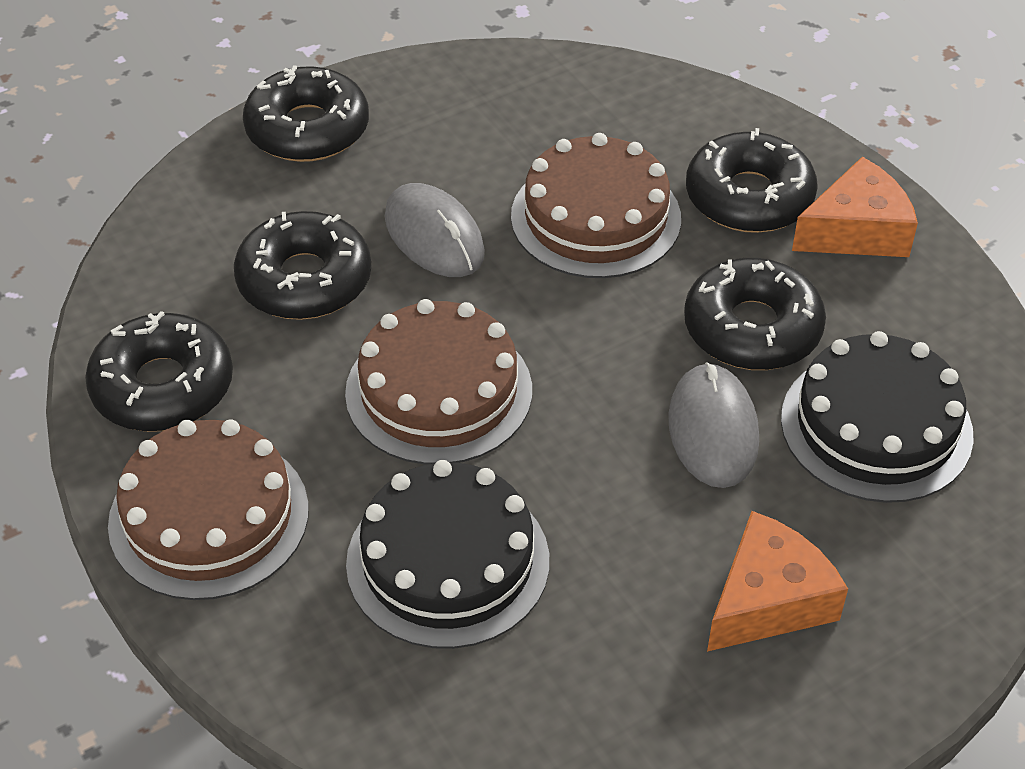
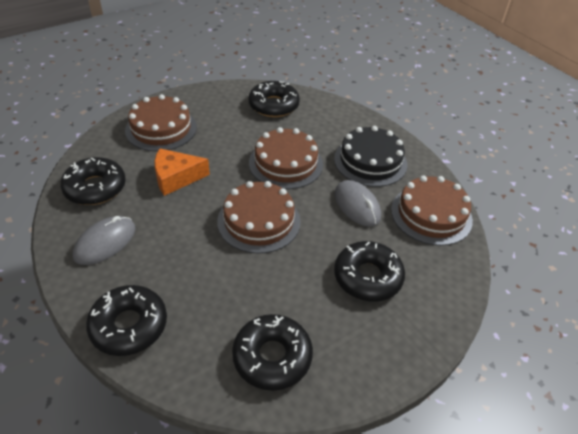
black cake: [346,460,549,649] [781,331,974,503] = 2 -> [334,126,407,187] = 1
brown cake: [108,419,309,600] [345,299,532,465] [511,133,681,278] = 3 -> [125,94,197,151] [217,181,301,254] [249,127,323,189] [391,175,473,246] = 4
orange cheese: [707,511,848,652] [792,157,918,257] = 2 -> [154,148,210,196] = 1

